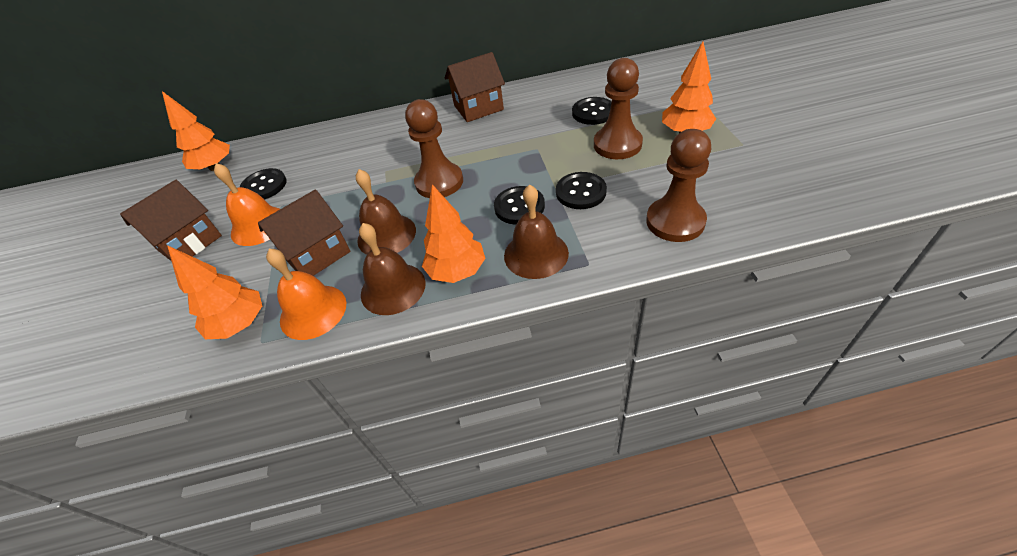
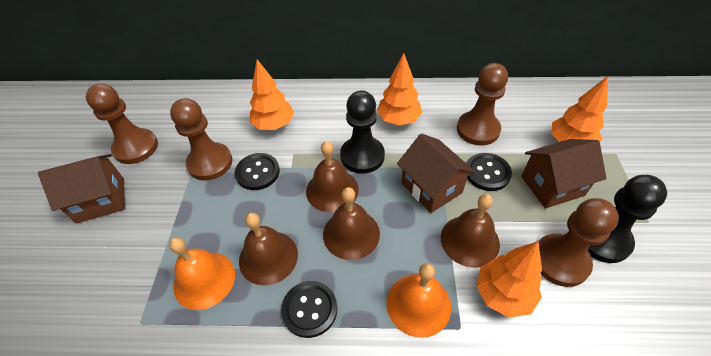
black button: [240,168,287,200] [494,186,545,225] [556,172,607,209] [572,97,612,125] = 4 -> [235,153,280,190] [281,281,337,338] [467,153,512,191] = 3
black pawn: none = 0 -> [340,91,385,174] [588,175,667,263] = 2
brown bell: [356,169,416,255] [359,223,426,315] [504,184,569,279] = 3 -> [239,213,298,286] [306,141,359,213] [323,187,380,260] [441,194,500,268] = 4
brown pawn: [405,99,463,198] [594,58,643,159] [646,129,711,242] = 3 -> [86,84,158,164] [170,98,232,181] [457,63,508,146] [538,198,619,287] = 4

